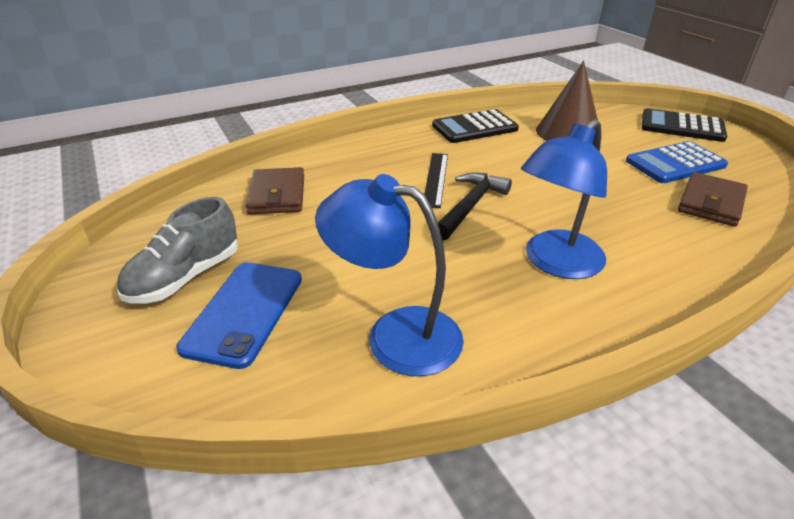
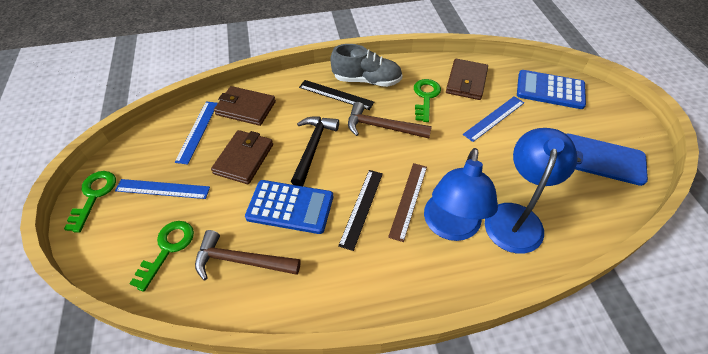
black calculator: [432,109,519,143] [642,108,727,142] = 2 -> none = 0
black ruler: [424,153,448,208] = 1 -> [299,80,374,110] [338,170,383,251] = 2
blue calculator: [626,141,728,183] = 1 -> [245,180,333,234] [517,70,586,109] = 2
blue ruler: none = 0 -> [115,179,210,199] [175,101,218,165] [463,96,524,142] = 3
brown cone: [536,61,602,141] = 1 -> none = 0
brown hammer: none = 0 -> [195,230,301,280] [348,102,432,138] = 2
brown ruler: none = 0 -> [388,163,427,242] = 1
brown wallet: [246,167,304,215] [678,172,748,227] = 2 -> [211,130,273,184] [214,86,276,126] [446,59,488,100] = 3
green key: none = 0 -> [64,171,116,233] [129,221,194,292] [414,79,441,122] = 3

